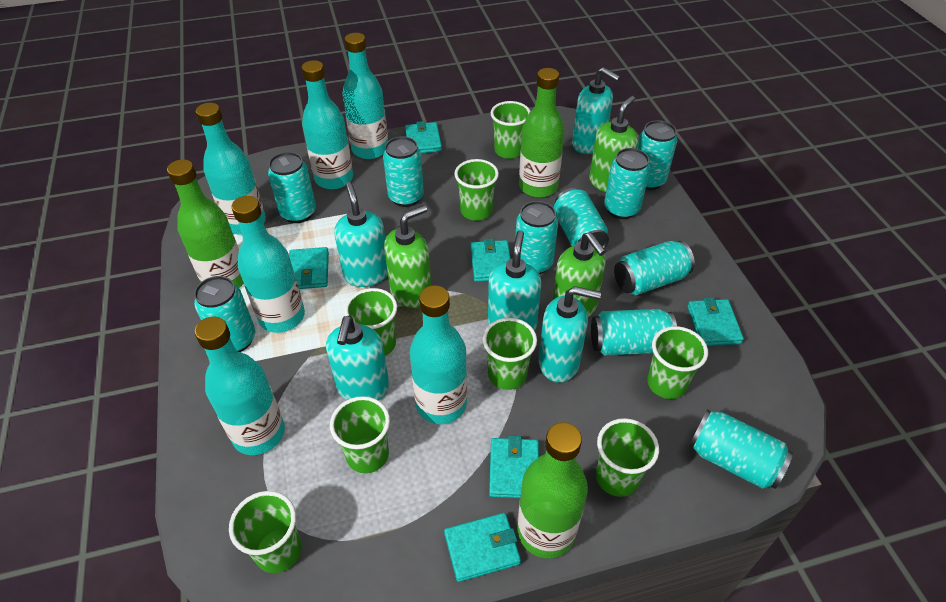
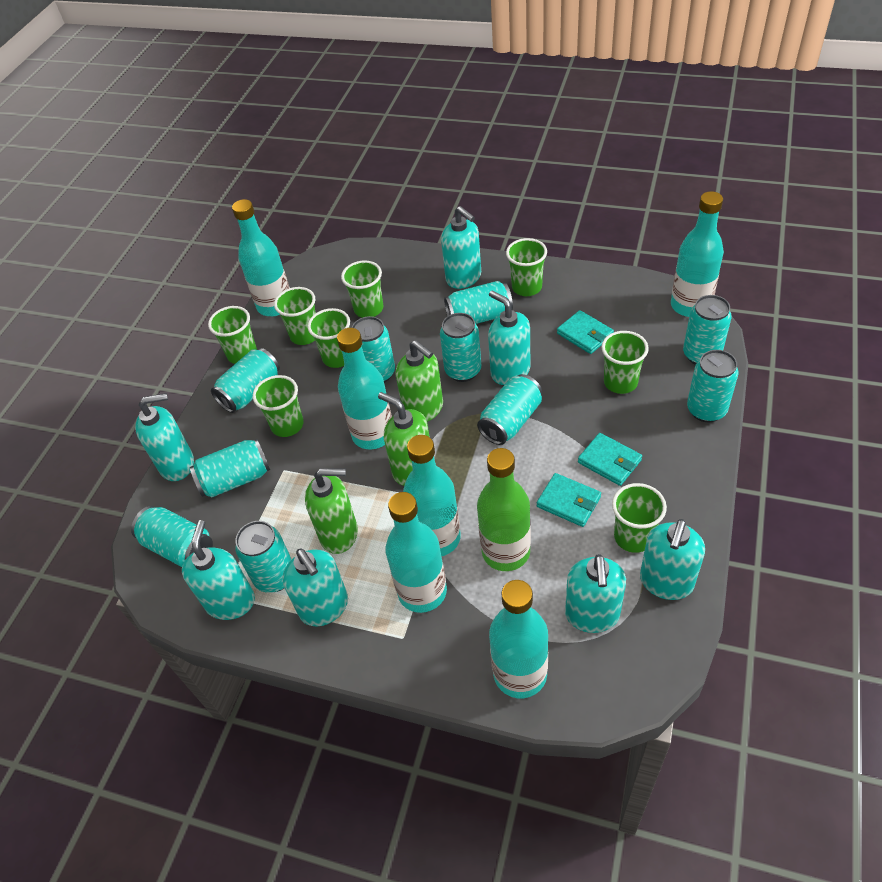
green bottle: [167,159,244,288] [517,422,588,558] [519,68,565,198] = 3 -> [477,448,531,571] = 1
turquoise soap dispenser: [326,315,389,400] [334,182,388,287] [488,230,541,331] [539,286,601,382] [572,67,620,154] = 5 -> [135,393,194,481] [182,520,255,620] [282,548,348,626] [441,206,481,289] [488,290,530,385] [565,554,626,633] [640,519,705,600] = 7
turquoise wallet: [289,247,329,289] [405,121,442,153] [444,513,521,582] [470,239,511,282] [489,436,539,498] [687,297,744,346] = 6 -> [537,473,601,527] [557,310,614,354] [578,433,642,486] = 3

